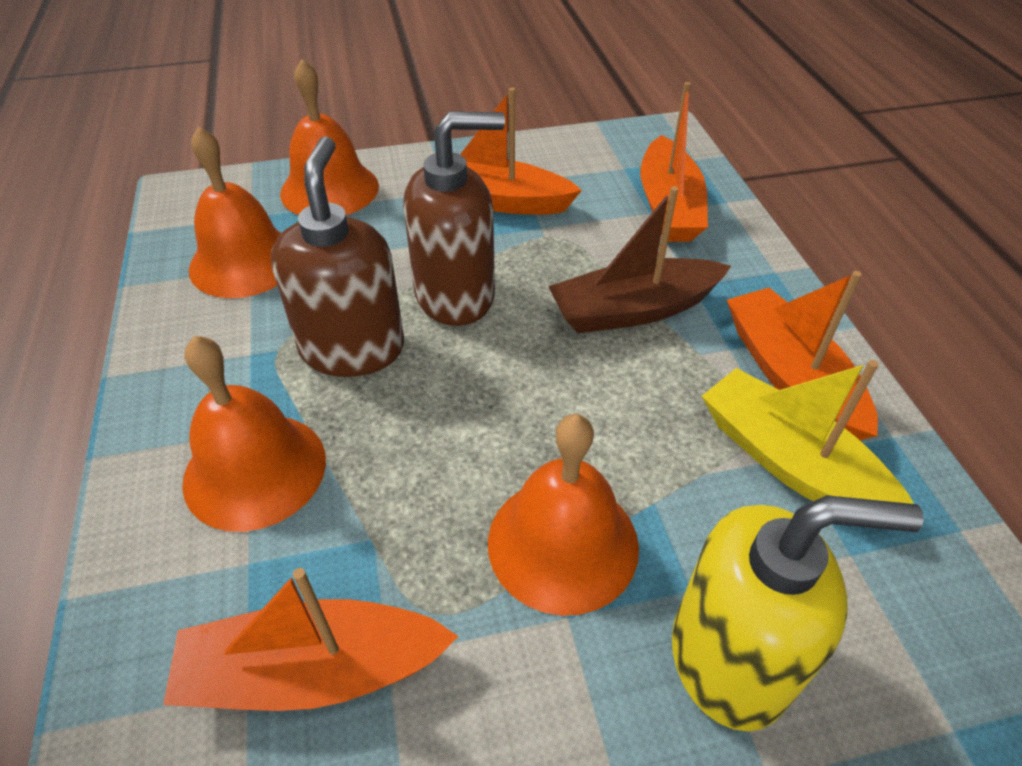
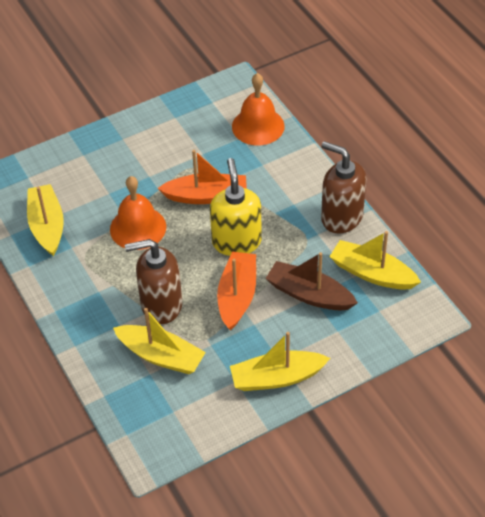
orange bell: [182,335,326,532] [189,126,282,298] [280,59,379,215] [488,414,639,616] = 4 -> [110,176,166,250] [232,73,285,145] = 2
orange boat: [163,568,459,711] [434,88,582,215] [641,82,708,242] [727,271,878,440] = 4 -> [158,150,247,204] [217,252,256,330] = 2
yellow boat: [702,360,914,504] = 1 -> [27,184,64,256] [113,308,206,374] [230,332,330,391] [329,231,421,290] = 4

